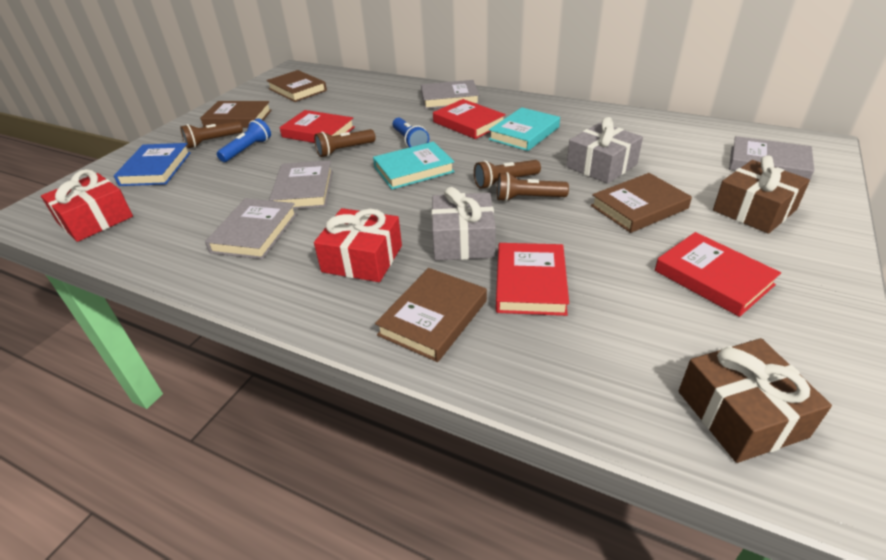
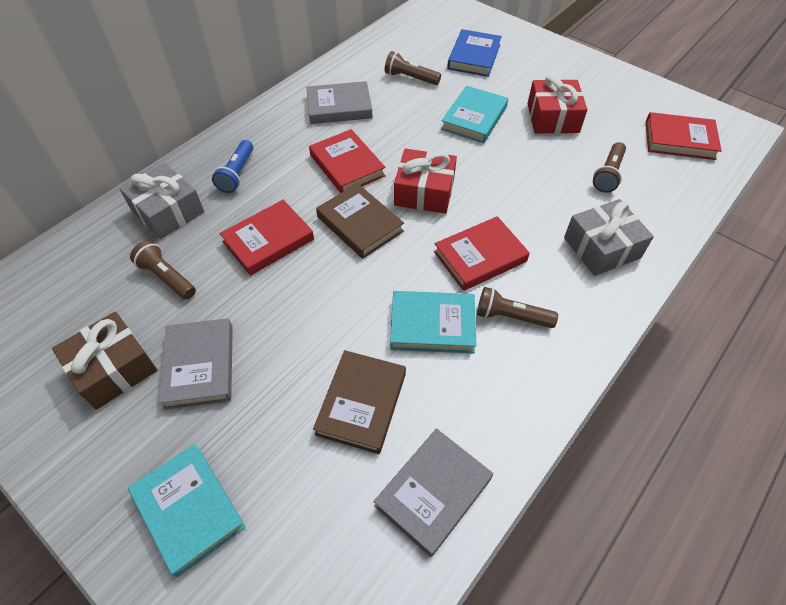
blue flashlight: [217,118,271,162] [393,118,429,148] = 2 -> [212,140,253,193] = 1
brown book: [200,101,272,128] [266,70,327,102] [375,268,487,362] [591,173,692,233] = 4 -> [313,350,406,454] [316,183,404,259] = 2
brown gift: [679,338,832,463] [713,155,810,234] = 2 -> [52,311,157,410] = 1
grey book: [205,198,297,259] [269,160,333,209] [421,80,479,109] [729,136,814,179] = 4 -> [159,318,233,410] [306,81,373,124] [374,428,493,557] = 3
turquoise book: [373,141,455,189] [489,107,560,151] = 2 -> [128,444,246,577] [390,291,476,353] [441,86,508,143] = 3

